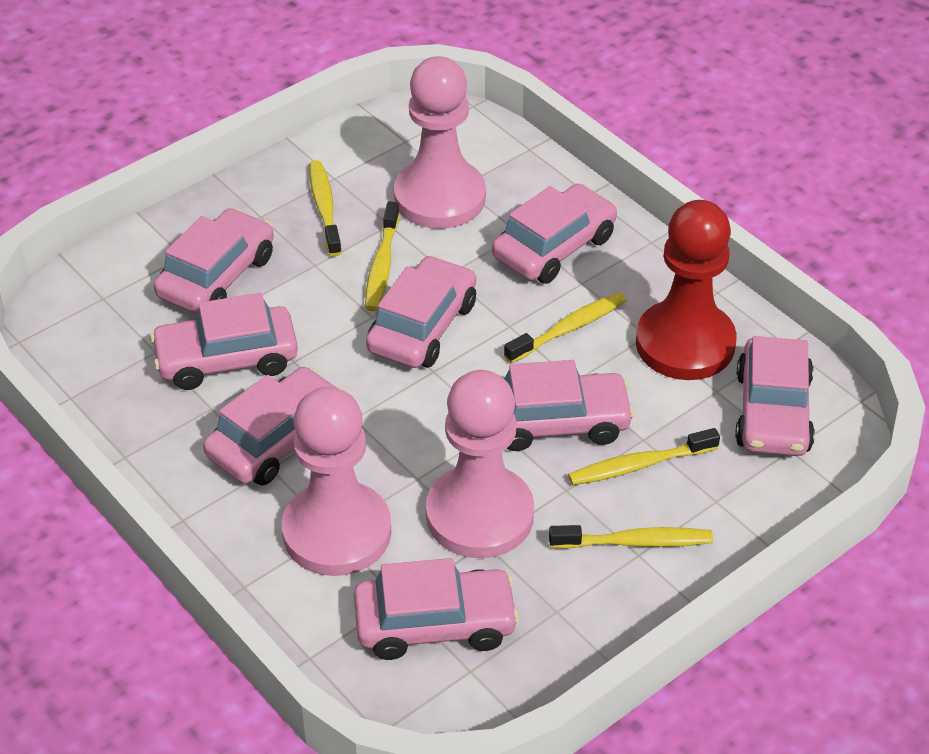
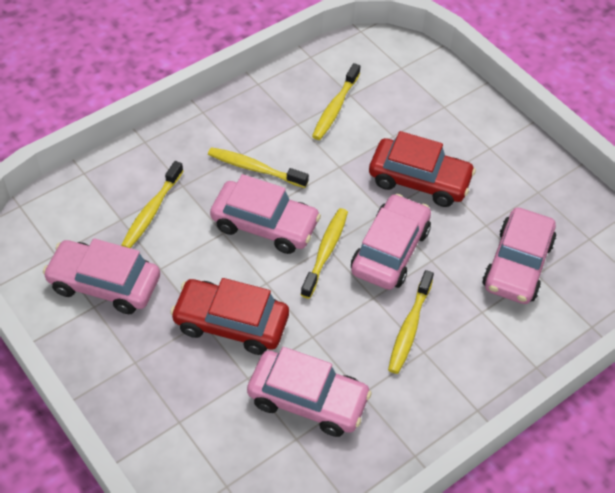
pink car: [150,293,298,390] [154,208,274,314] [203,367,344,486] [354,558,519,660] [366,255,476,368] [492,184,617,284] [504,360,634,451] [735,336,815,456] = 8 -> [43,238,160,314] [210,174,321,254] [247,347,372,437] [351,194,431,290] [482,207,556,304] = 5
pink pawn: [282,387,392,576] [394,56,486,229] [426,370,534,558] = 3 -> none = 0
red car: none = 0 -> [170,278,289,355] [369,131,476,207] = 2
red pawn: [636,200,737,380] = 1 -> none = 0

